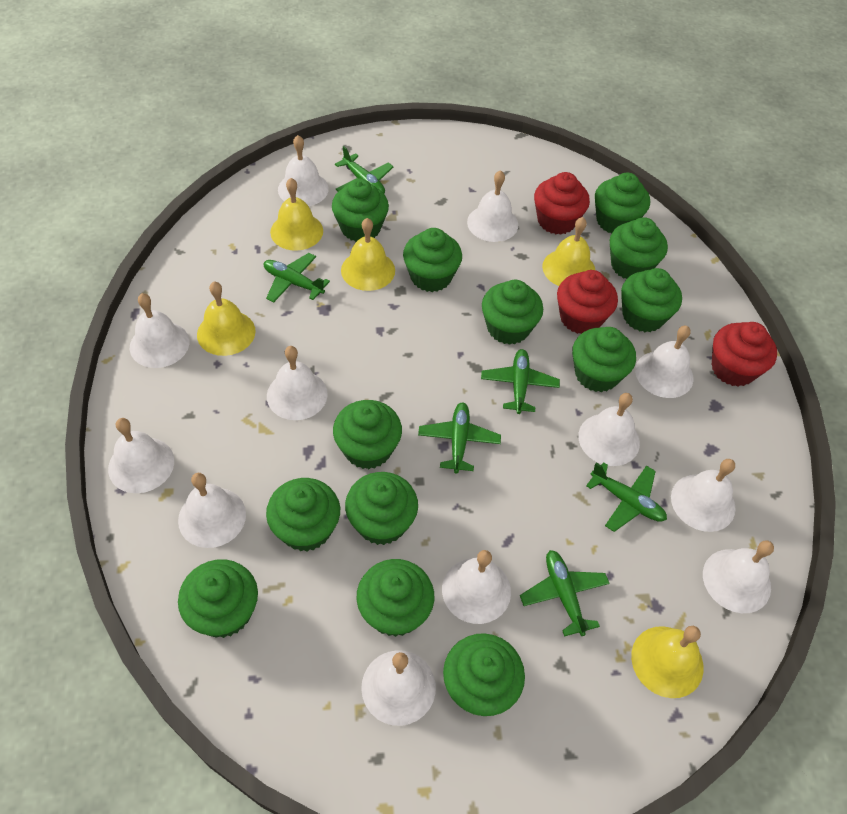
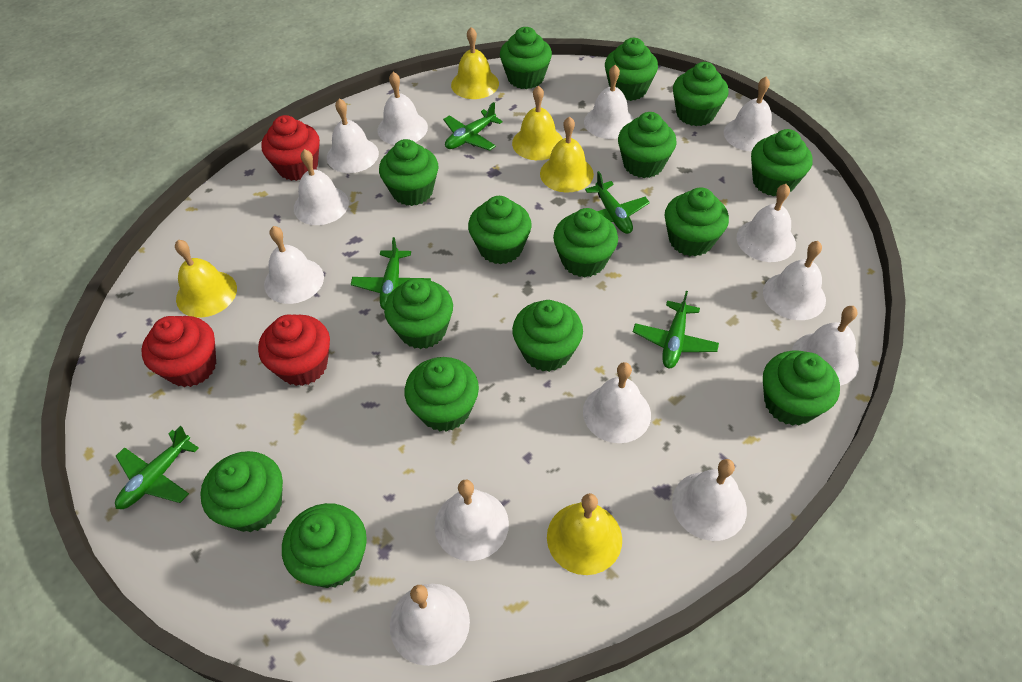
green cupcake: [178,559,258,638] [266,478,340,551] [332,179,389,242] [333,400,402,469] [345,472,418,545] [356,559,434,637] [403,228,462,292] [443,633,525,716] [482,280,543,345] [572,327,636,392] [595,172,650,233] [610,217,668,279] [621,268,682,332] = 13 -> [200,451,283,532] [282,503,367,588] [379,139,438,206] [384,278,453,349] [404,357,479,432] [468,196,532,265] [500,27,552,89] [512,300,583,372] [553,208,618,277] [605,38,658,101] [618,112,677,178] [665,187,729,257] [673,62,729,126] [751,129,812,196] [763,351,840,426] = 15
green plane: [264,253,330,303] [335,146,393,193] [418,403,501,473] [481,349,560,414] [520,550,610,637] [586,462,667,532] = 6 -> [115,426,199,509] [351,237,431,310] [443,102,503,151] [585,171,650,234] [633,291,719,369] = 5
white bell: [108,418,174,493] [130,293,189,368] [178,473,246,548] [267,346,328,420] [278,135,329,206] [361,650,436,726] [442,550,511,624] [467,170,518,242] [578,393,640,466] [635,326,693,398] [671,459,736,532] [703,540,774,613] = 12 -> [264,226,324,304] [294,149,349,225] [327,99,379,173] [377,72,428,145] [390,584,470,666] [435,480,509,561] [583,362,651,443] [584,65,634,139] [672,459,747,541] [724,77,775,152] [737,184,796,262] [763,241,826,320] [792,306,859,386] = 13

